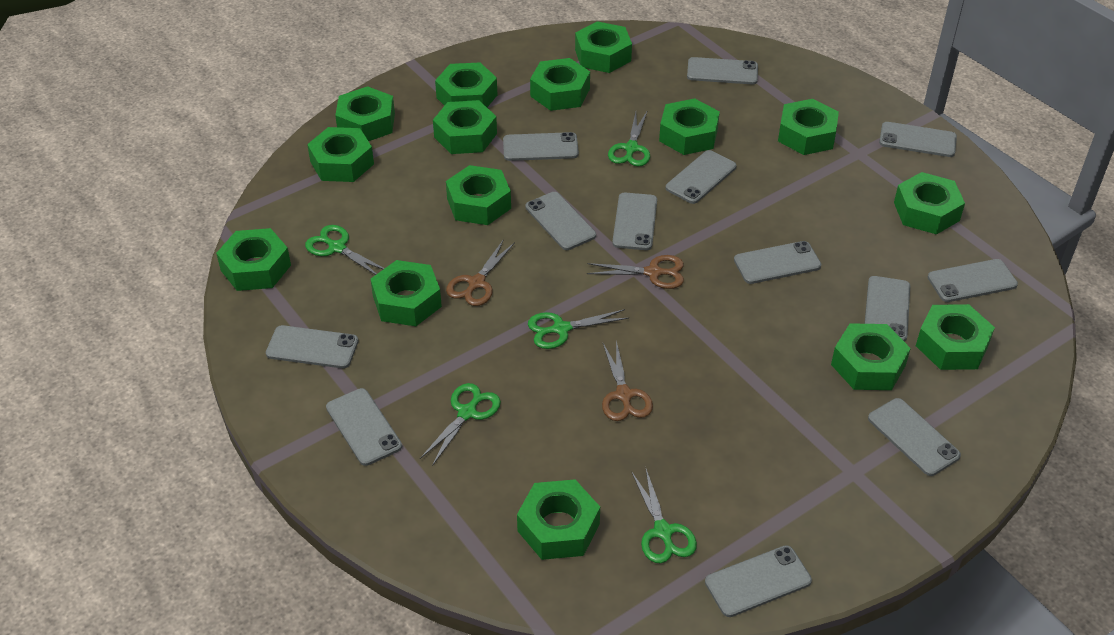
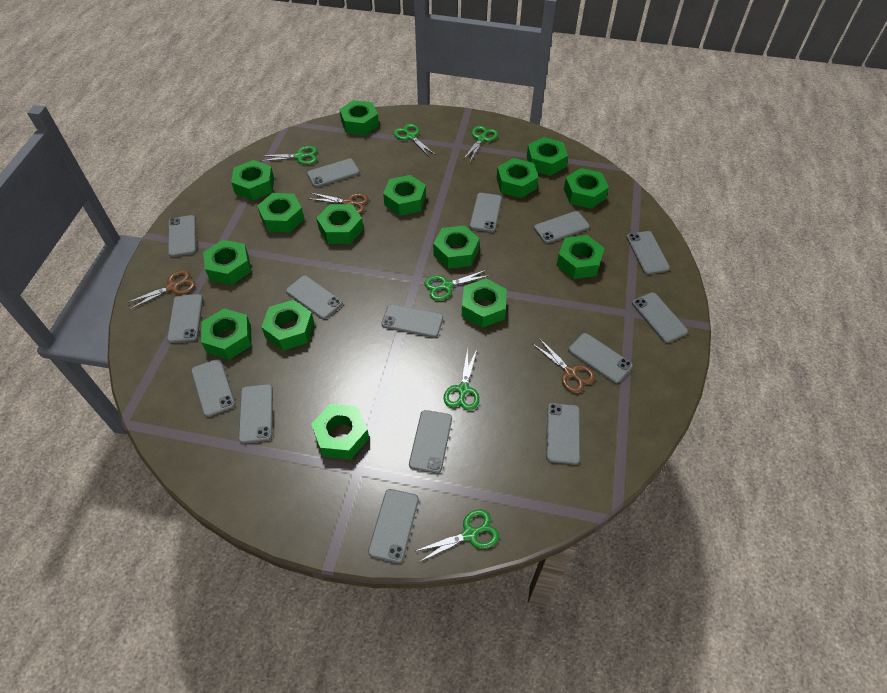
green scissors: [305,225,385,275] [420,383,501,466] [528,309,629,349] [608,110,650,167] [631,469,697,563] = 5 -> [260,146,317,165] [394,124,436,158] [416,509,499,563] [424,270,490,301] [444,348,479,411] [464,126,498,162] = 6
grey phone: [266,325,358,368] [326,388,402,466] [503,132,579,161] [525,192,596,250] [612,193,657,250] [666,150,736,204] [687,57,758,84] [705,545,812,617] [734,241,821,284] [865,276,910,342] [868,398,961,476] [879,122,957,157] [928,259,1018,302] = 13 -> [167,294,203,343] [168,215,196,257] [191,359,235,417] [239,384,273,444] [286,276,343,319] [307,159,360,187] [368,489,419,563] [381,304,443,338] [409,410,452,474] [470,193,502,232] [534,211,590,244] [546,403,580,465] [568,333,633,383] [627,231,670,274] [632,292,688,343] = 15

